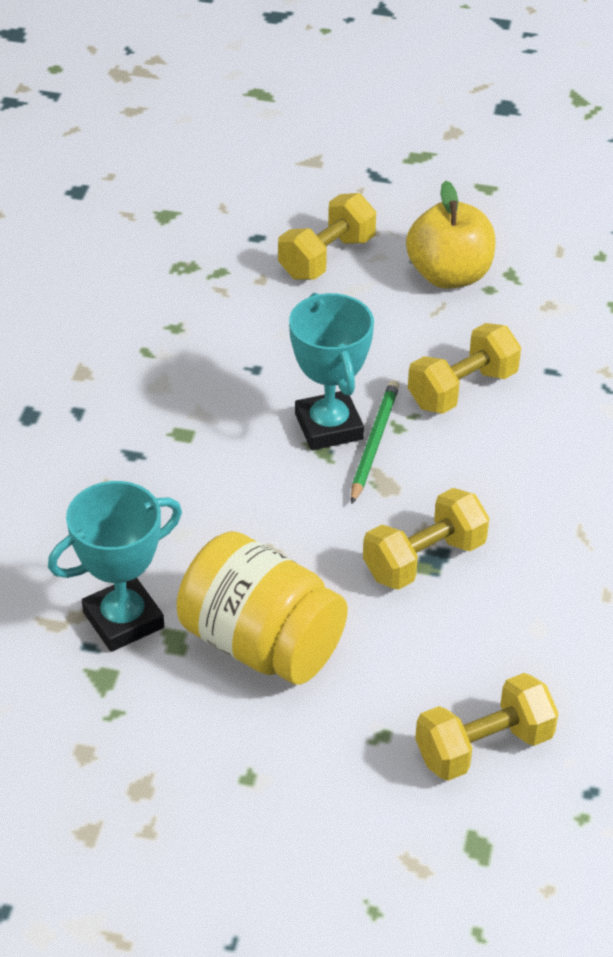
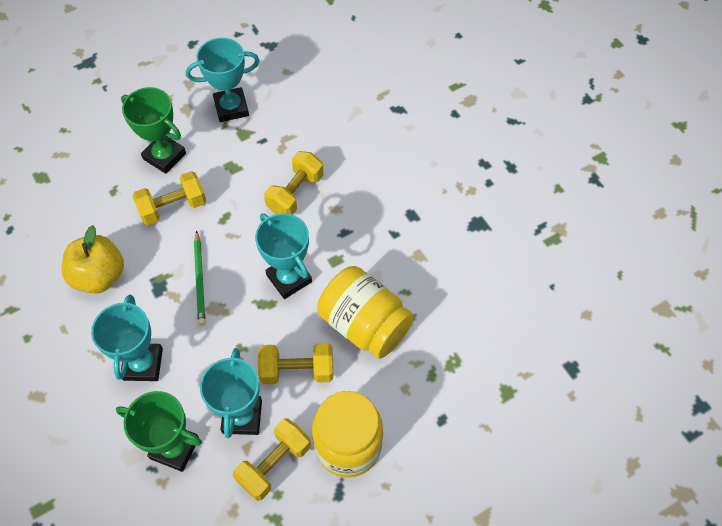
green trophy: none = 0 -> [116,391,202,472] [121,87,186,174] = 2
turquoise trophy: [48,481,182,652] [289,293,374,450] = 2 -> [91,294,163,381] [186,38,260,122] [200,348,262,438] [255,213,312,299] = 4
yellow jar: [176,531,348,685] = 1 -> [312,391,383,478] [317,266,414,359] = 2

